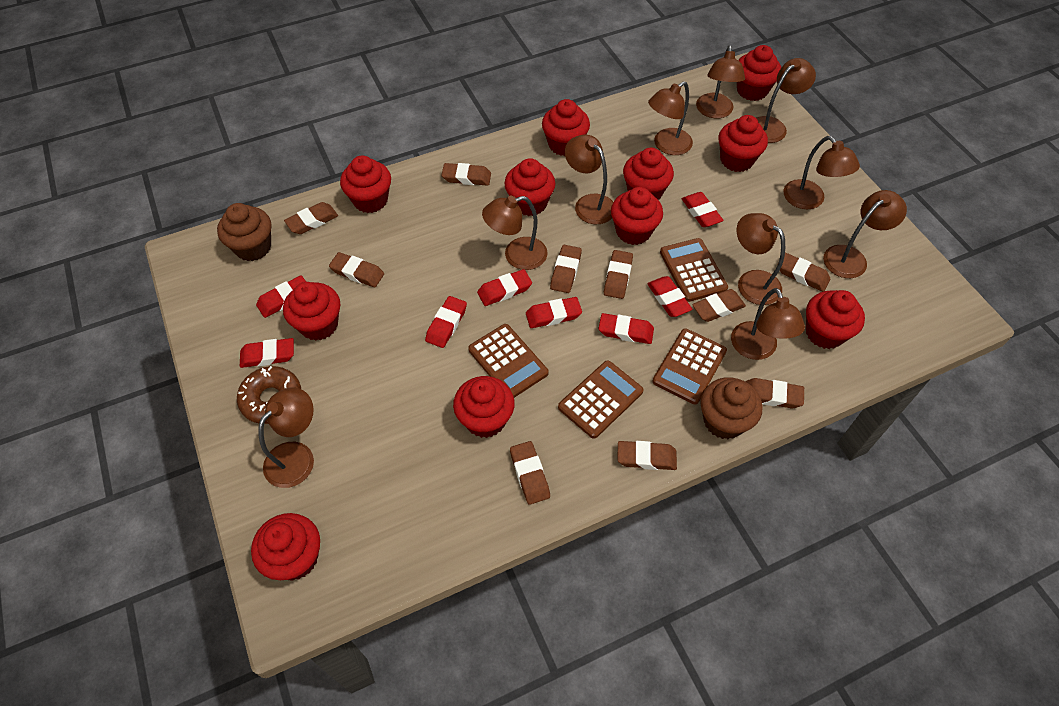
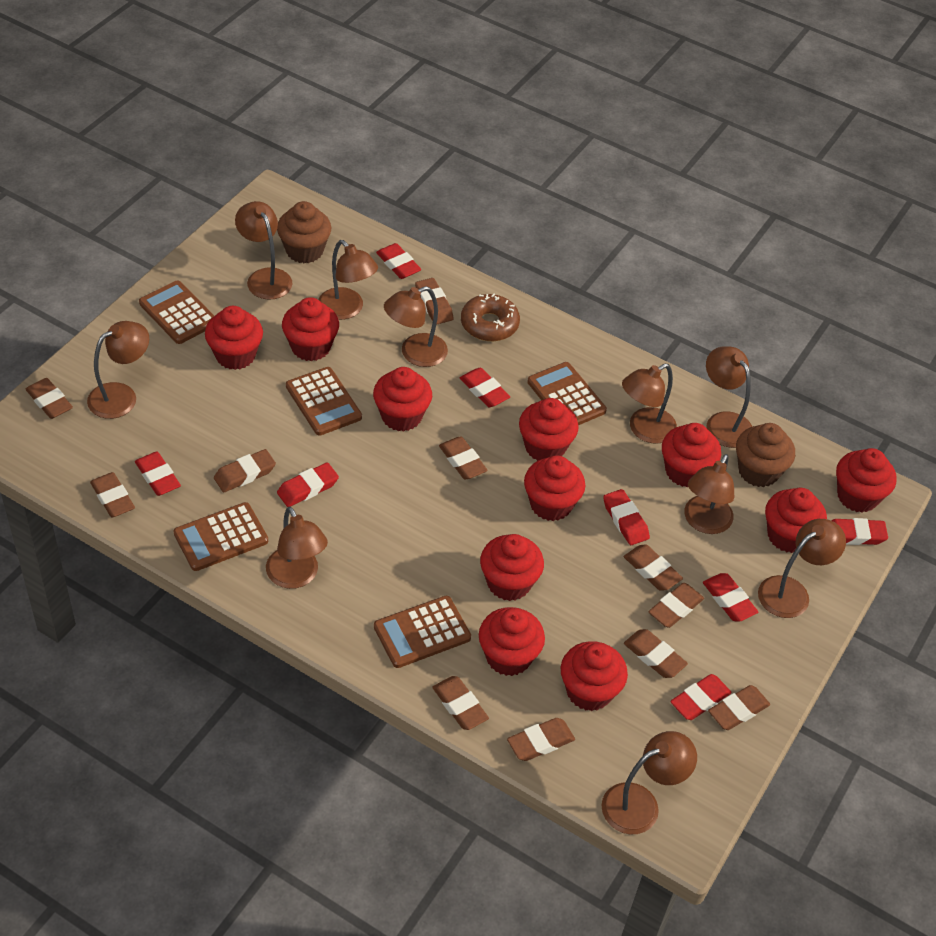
brown calculator: [468,324,548,398] [558,360,644,439] [652,328,727,404] [660,238,728,302] = 4 -> [139,281,214,344] [174,502,268,571] [286,367,362,436] [374,596,471,668] [527,362,607,425] = 5
brown eraser: [284,202,338,234] [329,252,384,287] [441,163,491,186] [510,441,550,505] [550,245,582,293] [604,250,633,299] [618,441,677,470] [692,289,746,322] [745,378,804,408] [780,253,830,292] = 10 -> [26,378,73,419] [90,472,135,517] [214,449,276,492] [415,278,454,325] [432,676,489,730] [439,436,488,480] [507,718,575,761] [624,545,683,591] [624,629,688,678] [648,583,704,628] [708,685,770,730] = 11

